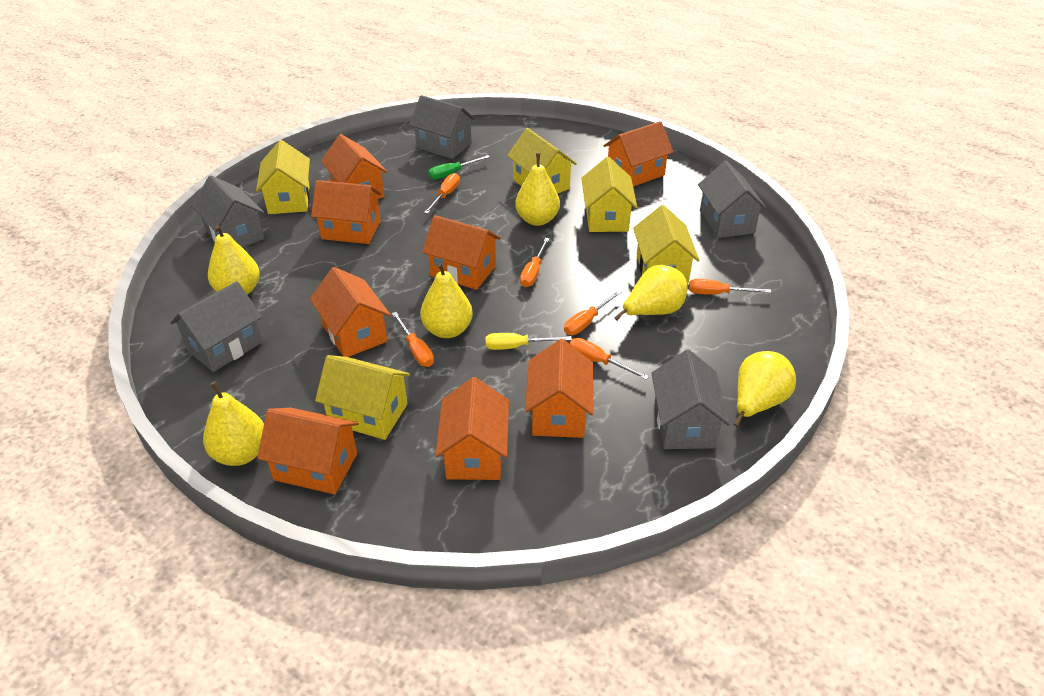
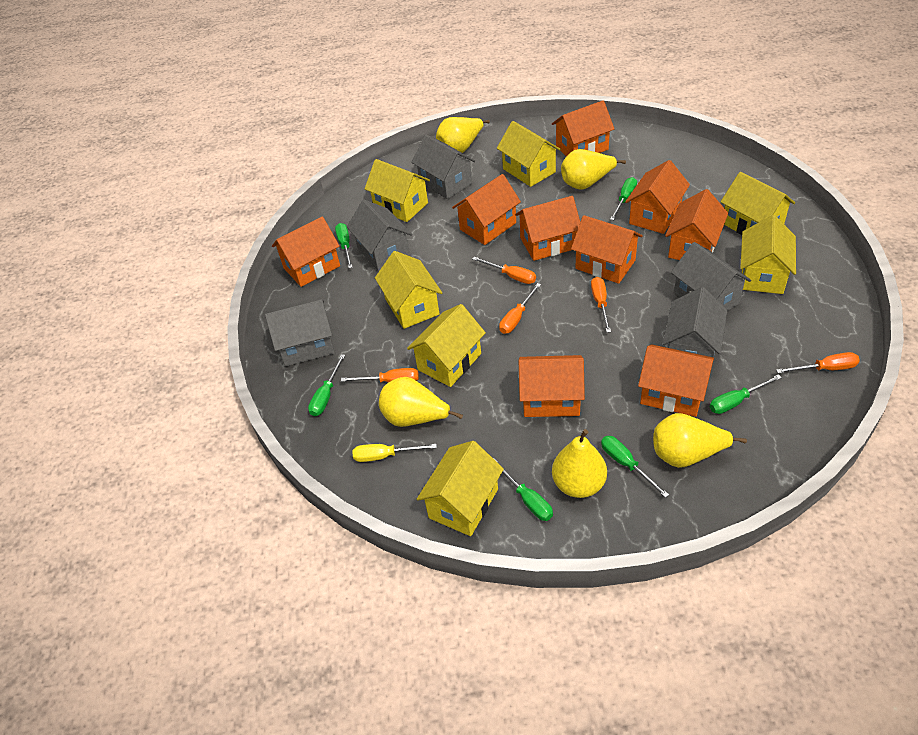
green screwdriver: [428,155,490,180] = 1 -> [308,354,345,416] [335,223,353,268] [493,458,553,521] [601,436,669,498] [610,177,637,220] [710,374,782,414] = 6
orange house: [257,408,359,494] [310,267,391,357] [311,180,382,244] [321,134,387,199] [422,215,501,290] [435,377,509,480] [525,339,593,438] [604,121,673,187] = 8 -> [272,216,340,287] [452,174,521,245] [515,196,580,261] [519,355,585,417] [552,100,614,156] [571,215,643,284] [625,160,690,234] [638,345,714,417] [665,189,728,260] = 9
orange screwdriver: [392,312,434,367] [424,173,460,214] [520,238,549,287] [564,290,622,335] [569,338,649,380] [689,279,771,295] = 6 -> [341,368,419,383] [473,257,536,284] [499,283,541,334] [591,277,611,333] [776,352,860,373] = 5
yellow house: [256,140,310,214] [315,355,410,440] [507,128,577,194] [582,157,637,232] [633,205,699,285] = 5 -> [365,159,430,222] [375,251,442,329] [407,304,486,387] [417,441,504,536] [497,121,561,187] [720,172,795,235] [740,215,796,294] = 7
yellow pear: [203,381,264,466] [208,225,260,295] [420,263,473,338] [515,153,560,226] [614,265,688,321] [734,351,796,427] = 6 -> [379,377,463,427] [436,117,490,153] [552,429,607,498] [561,149,626,190] [653,413,747,468] = 5

